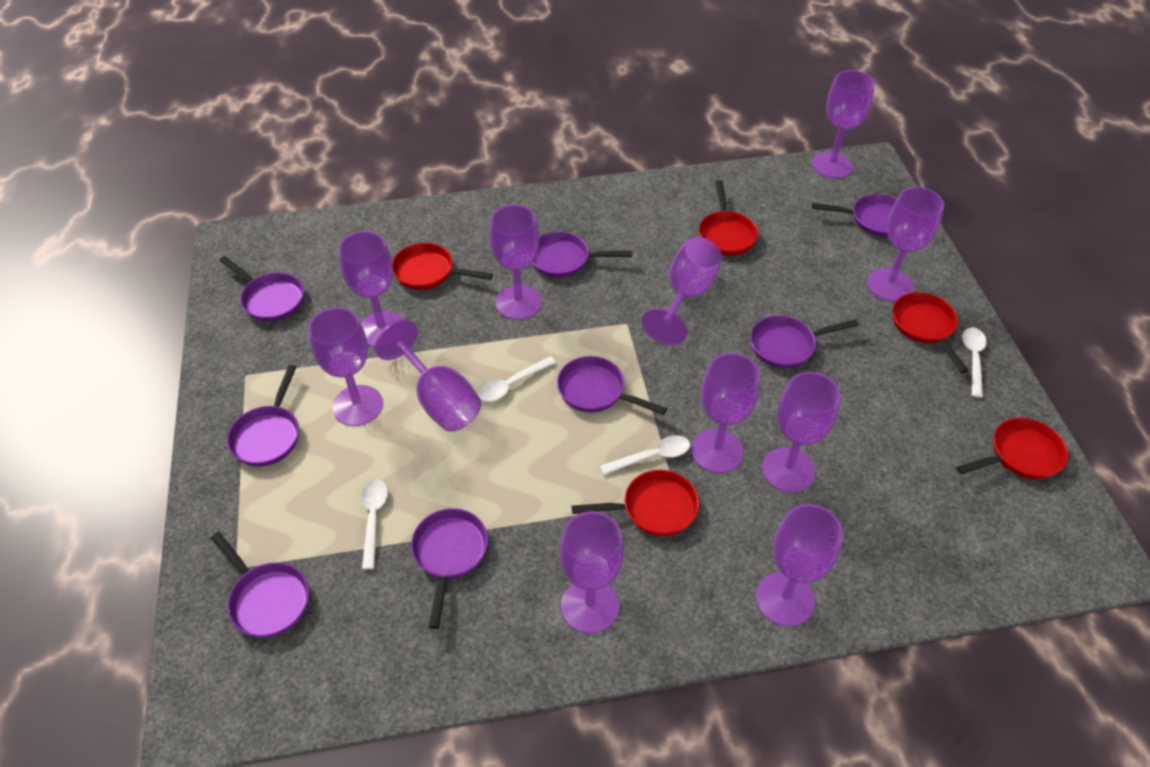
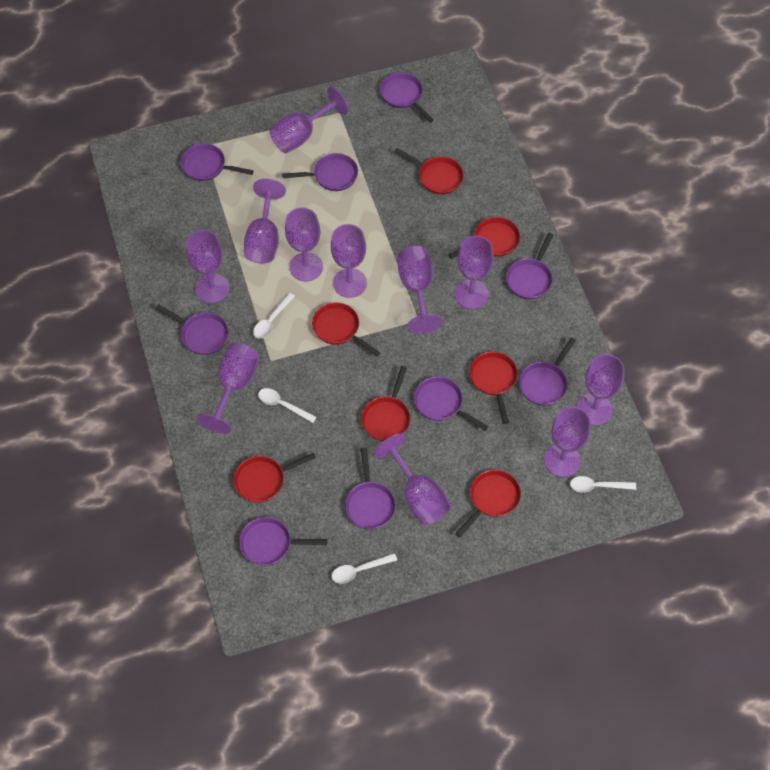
purple pan: [211,532,309,638] [219,256,304,322] [227,365,299,467] [411,508,488,629] [532,232,632,278] [557,356,667,415] [750,315,859,368] [812,194,897,237] = 8 -> [155,304,229,355] [181,143,254,181] [239,517,327,566] [282,153,358,191] [345,448,396,529] [380,73,434,123] [414,376,489,431] [506,233,553,299] [519,337,576,406] = 9
red pan: [392,243,493,290] [572,470,699,536] [699,180,758,256] [892,292,969,373] [957,418,1068,479] = 5 -> [234,453,316,503] [312,302,380,357] [362,366,411,441] [394,148,464,195] [448,217,520,259] [455,470,521,538] [470,351,518,424] = 7

